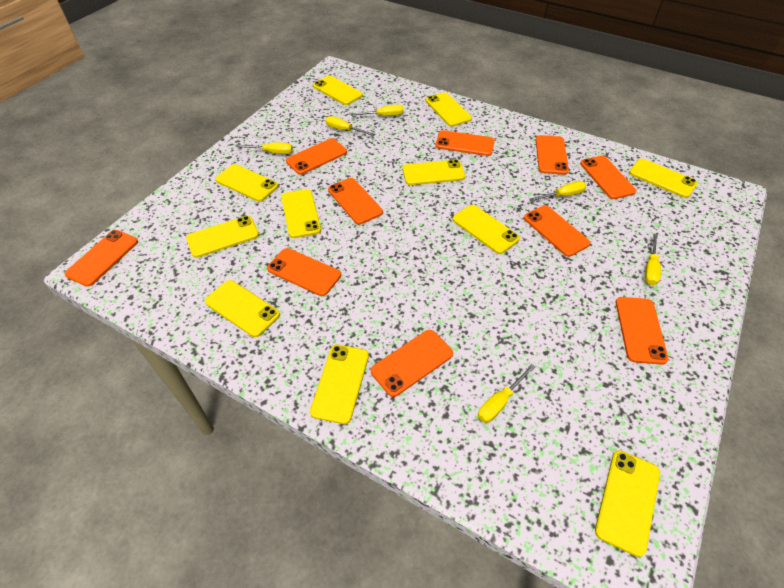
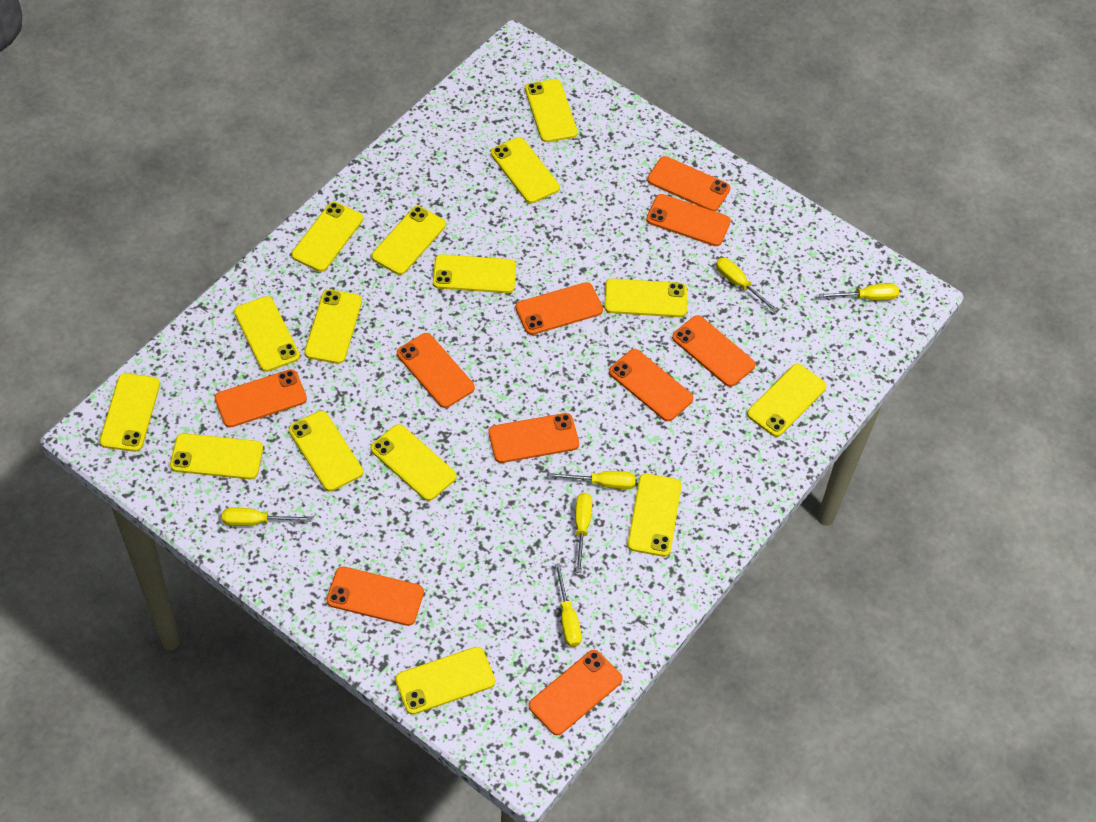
yellow phone: [186,216,259,258] [205,280,280,337] [215,164,278,202] [281,189,321,238] [310,345,369,424] [313,76,363,105] [402,159,465,185] [426,92,472,127] [453,205,520,254] [595,450,660,557] [629,159,698,198] = 11 -> [100,373,160,452] [170,433,263,479] [234,296,300,372] [289,411,363,491] [291,202,363,272] [304,290,362,364] [371,424,457,501] [372,206,446,275] [395,647,495,715] [433,254,516,293] [491,137,560,203] [525,79,578,142] [605,279,687,317] [627,473,682,557] [747,364,827,437] = 15

